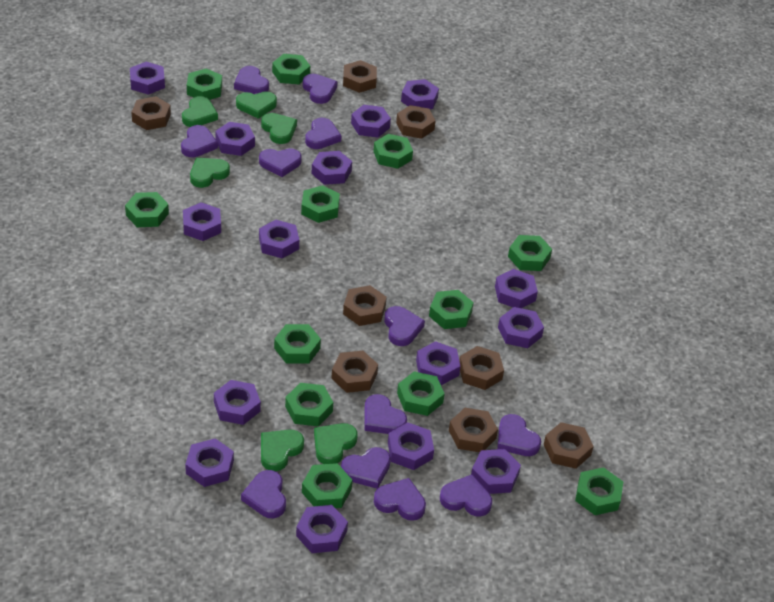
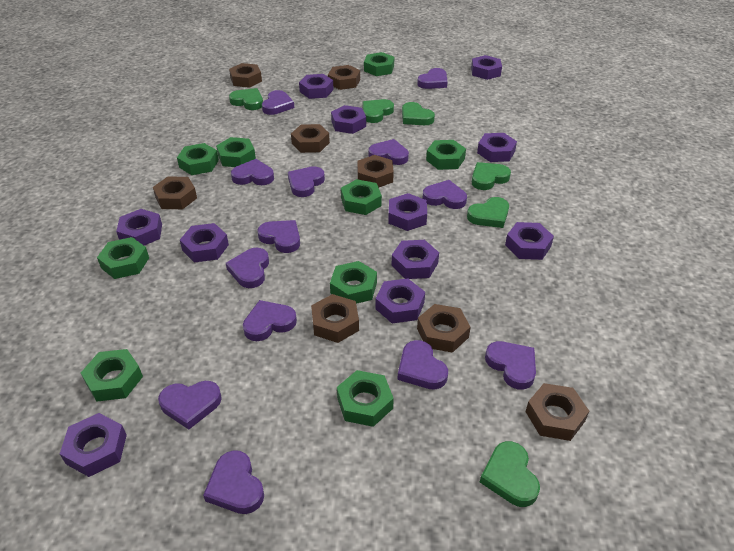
green nut: [125,192,169,227] [187,68,222,100] [272,54,310,84] [274,324,321,363] [285,383,333,426] [301,185,340,223] [302,463,352,508] [373,134,413,169] [397,371,445,416] [429,290,474,329] [508,235,552,271] [575,467,623,515] = 12 -> [81,349,143,402] [97,237,149,279] [177,143,219,175] [216,137,256,167] [330,261,377,304] [337,370,394,427] [341,179,382,215] [364,52,394,76] [426,140,466,170] = 9
purple heart: [181,125,218,157] [234,66,269,94] [241,470,286,518] [259,148,302,177] [303,74,338,104] [305,118,341,149] [341,447,391,489] [364,394,407,434] [374,478,426,521] [384,306,425,346] [440,475,492,517] [497,414,541,456] = 12 -> [158,381,222,429] [203,450,264,514] [226,248,269,288] [231,159,274,185] [243,300,297,341] [257,220,300,253] [262,90,294,115] [288,166,325,197] [368,139,409,165] [397,340,448,390] [417,68,448,89] [423,180,467,209] [485,341,536,390] = 13
purple nut: [130,62,165,95] [183,202,221,241] [185,438,234,487] [214,380,261,425] [215,122,255,156] [259,220,299,259] [296,505,348,553] [311,151,352,185] [351,105,391,138] [388,422,434,470] [401,79,439,109] [416,341,460,385] [471,449,521,494] [495,269,538,308] [498,307,544,348] = 15 -> [60,413,127,477] [116,209,162,246] [180,223,229,263] [299,74,334,99] [331,105,366,134] [375,278,425,323] [388,193,427,231] [391,240,439,279] [471,55,502,80] [477,133,517,162] [505,222,554,260] = 11

